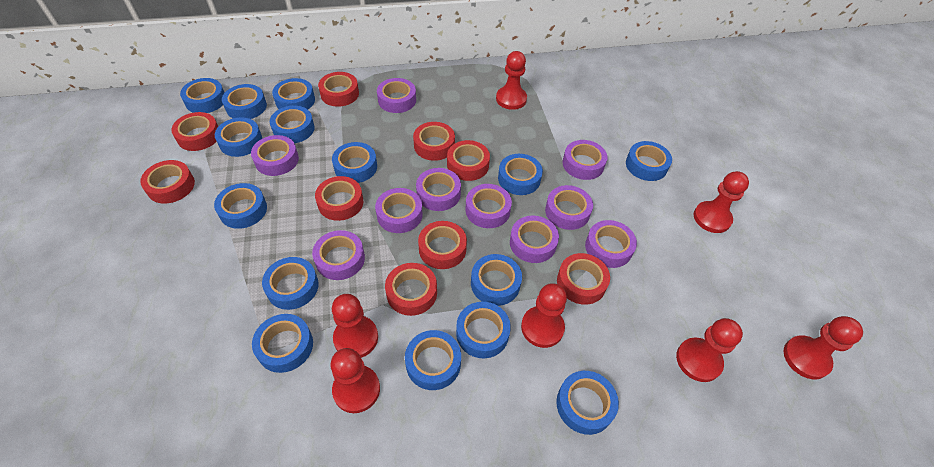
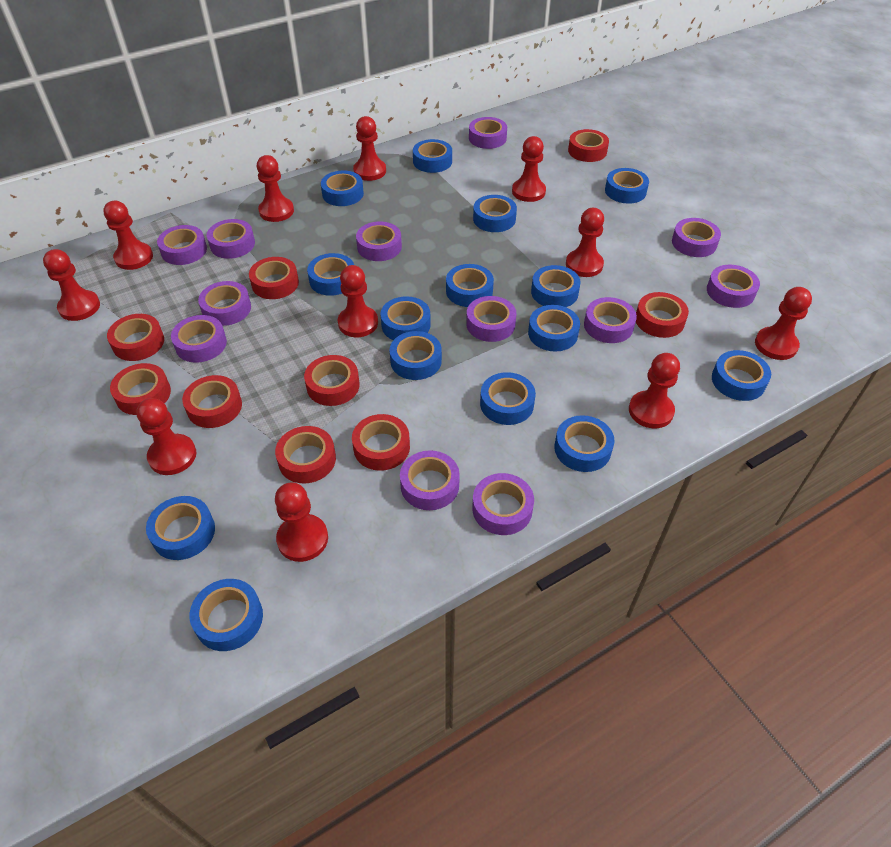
purple tape: [251,135,299,176] [312,230,365,280] [375,188,423,233] [377,78,416,113] [416,168,461,211] [465,184,512,228] [510,216,559,263] [545,185,593,230] [563,140,607,180] [585,220,637,268] = 10 -> [157,225,207,265] [171,315,227,363] [198,281,251,326] [207,219,255,259] [356,222,402,261] [400,450,460,510] [466,296,516,342] [469,117,507,149] [472,473,534,535] [584,297,637,343] [672,218,721,257] [707,265,760,308] = 12
red pawn: [330,348,380,413] [332,294,378,358] [496,51,527,110] [521,283,567,348] [676,318,743,382] [694,171,749,233] [783,316,863,379] = 7 -> [43,249,100,321] [103,201,153,270] [136,398,196,475] [256,155,294,222] [275,482,328,562] [338,265,378,337] [353,116,386,181] [512,136,546,202] [566,208,604,277] [629,353,680,429] [755,287,812,360] = 11

